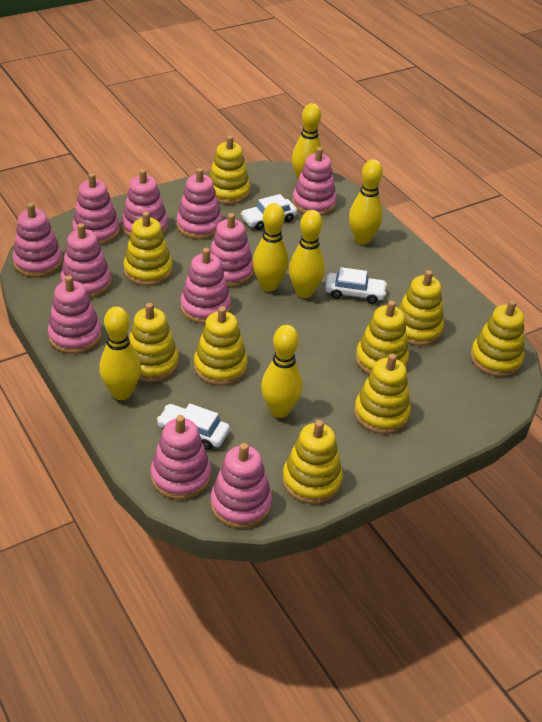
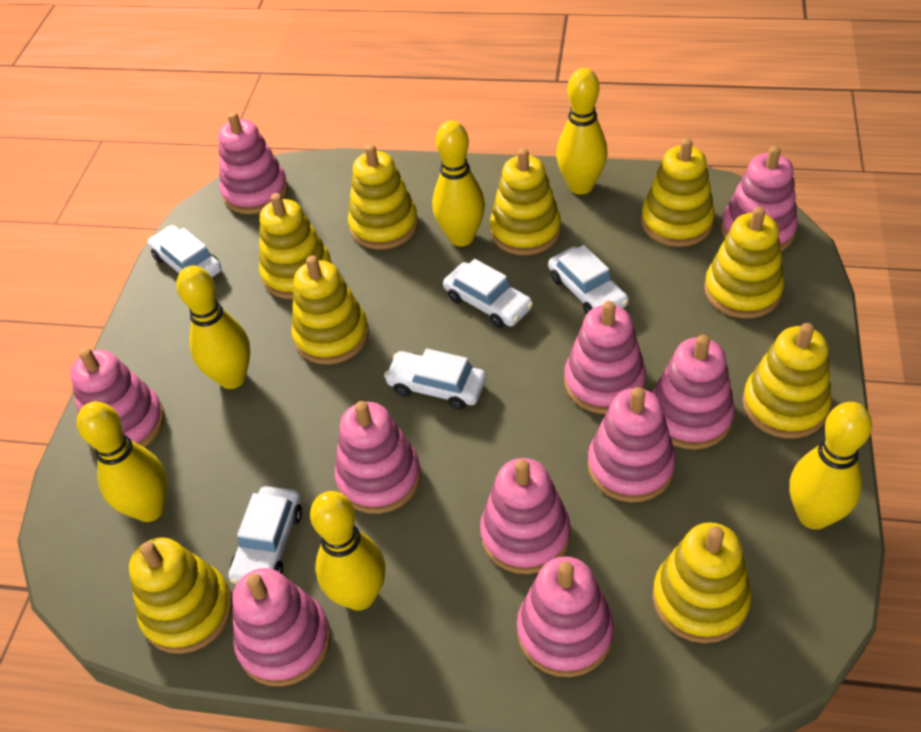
pink stacking toy: [12,203,63,277] [48,275,102,354] [61,223,111,298] [72,173,120,245] [122,169,168,237] [151,415,211,500] [177,168,223,239] [181,248,231,324] [210,213,254,287] [210,443,272,528] [292,147,337,216] = 11 -> [70,348,164,450] [218,112,288,214] [232,568,331,686] [335,401,421,514] [480,458,570,574] [517,556,614,677] [564,301,646,414] [588,387,676,502] [652,335,735,450] [721,146,798,251] = 10
white car: [157,404,230,450] [241,194,297,230] [325,267,387,304] = 3 -> [148,225,222,277] [229,486,302,584] [384,349,486,410] [443,259,533,328] [548,245,629,315] = 5

